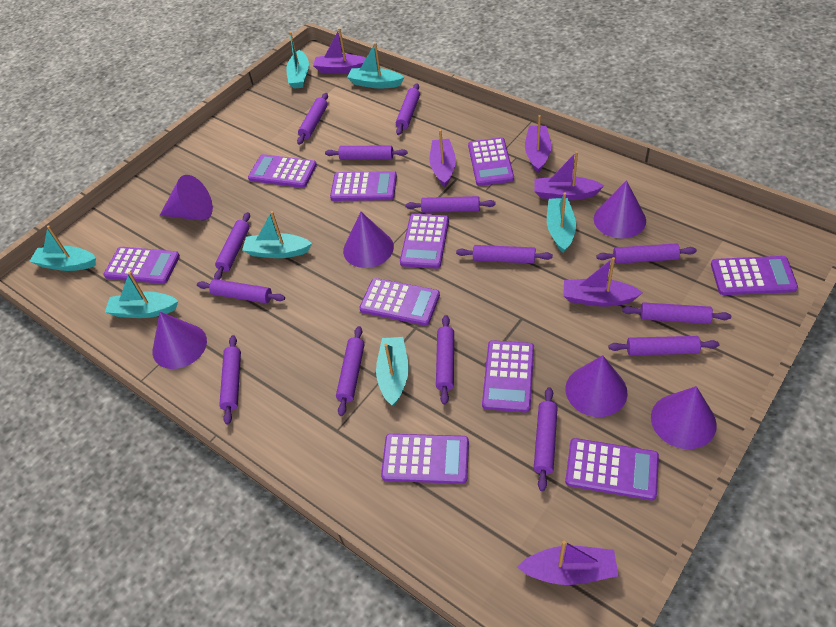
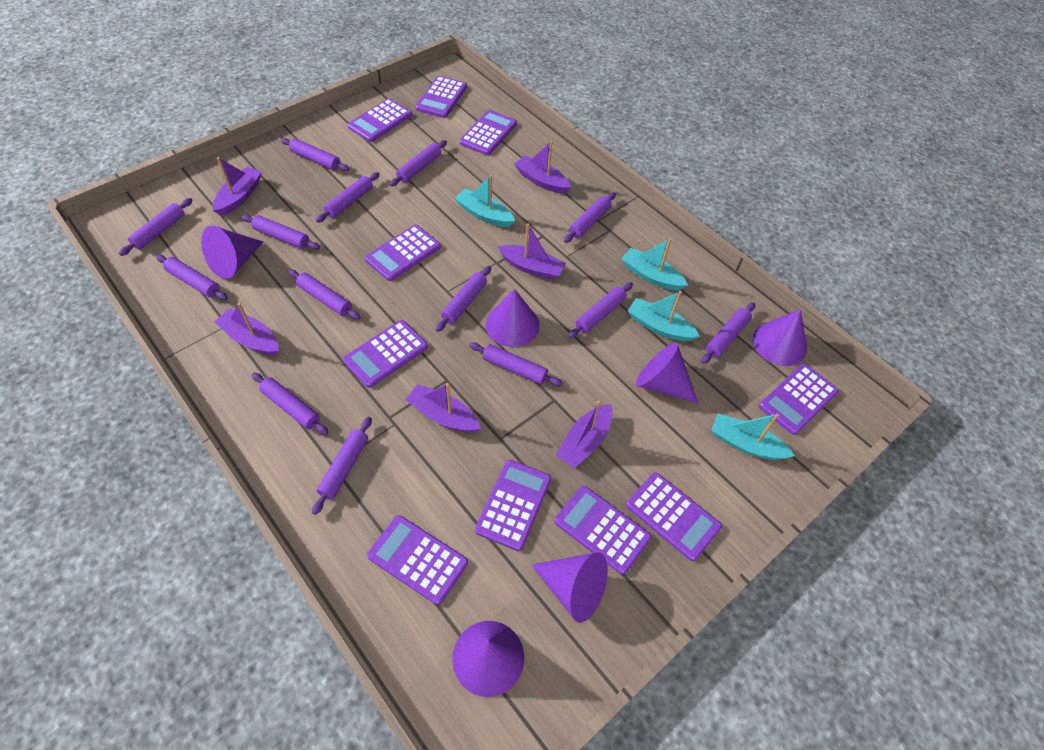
turquoise boat: [29,225,96,271] [105,272,178,318] [242,211,312,258] [286,32,309,89] [347,42,404,88] [376,337,409,406] [547,193,576,253] = 7 -> [455,175,515,227] [621,238,688,291] [628,291,700,341] [711,413,795,460] = 4

